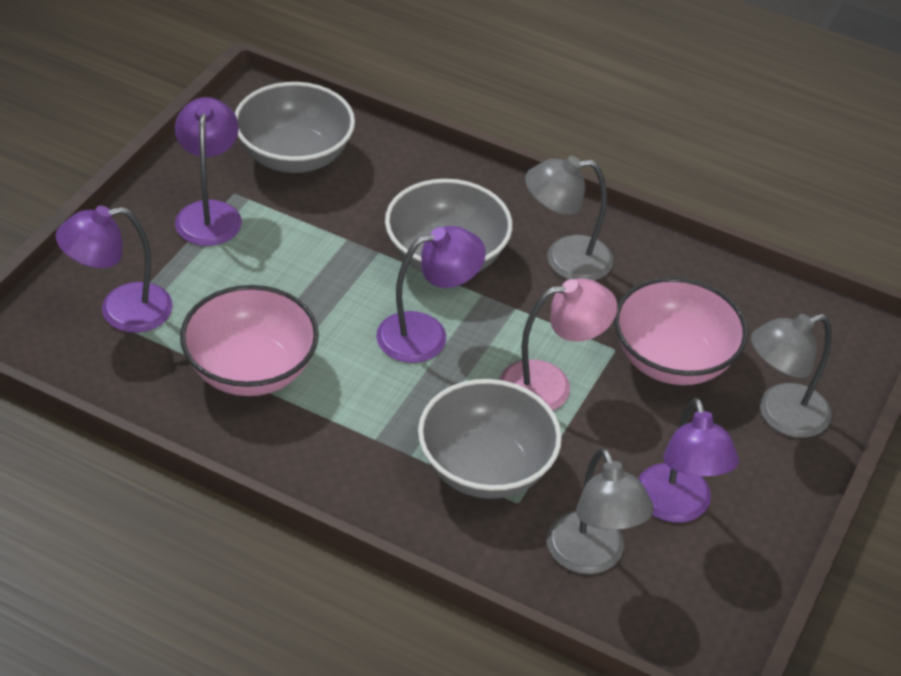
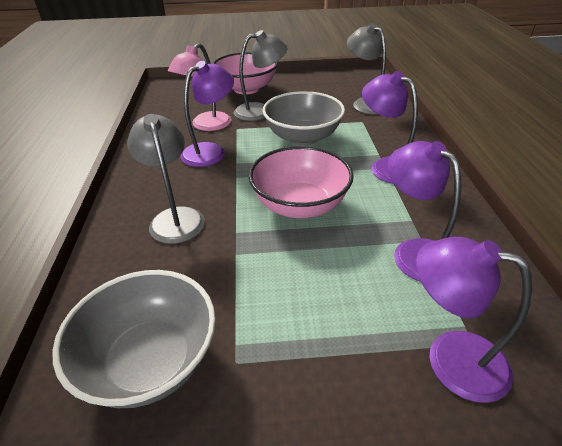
grey bowl: [235,82,355,173] [385,179,513,273] [418,379,562,499] = 3 -> [53,270,216,408] [262,91,345,146] = 2

